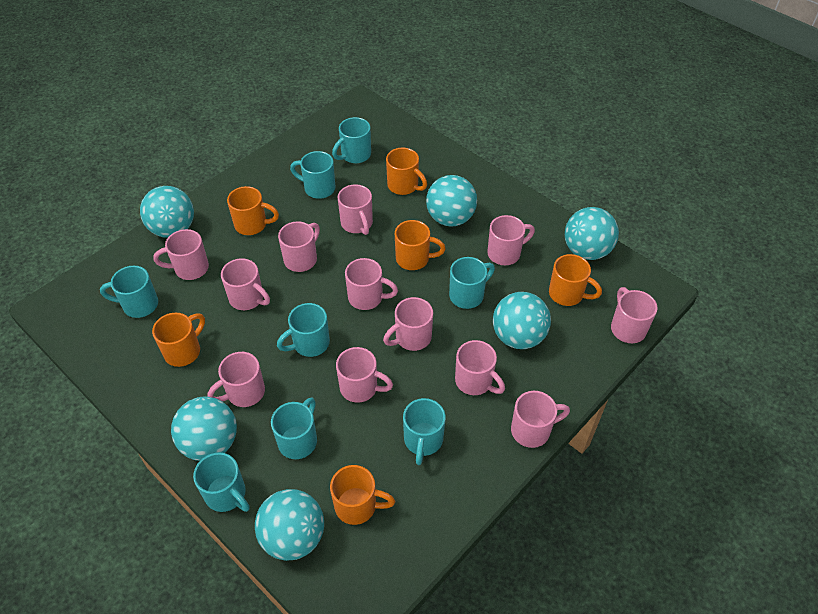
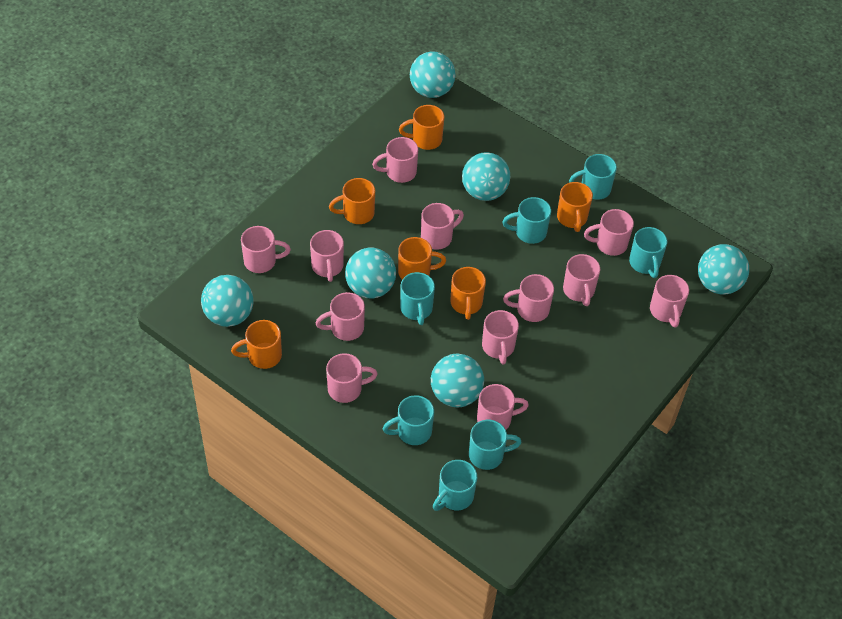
turquoise mug: [100,266,158,318] [193,453,250,512] [271,397,317,459] [277,303,330,357] [290,151,335,199] [332,117,371,163] [403,398,446,465] [449,257,495,309] = 8 -> [383,395,434,445] [400,272,435,325] [433,460,477,511] [469,420,522,470] [502,197,551,244] [569,154,617,200] [629,227,667,278] = 7

